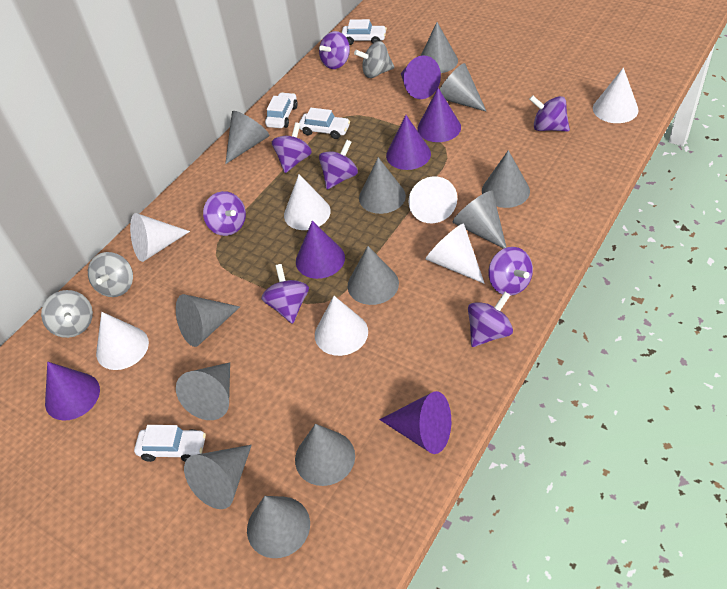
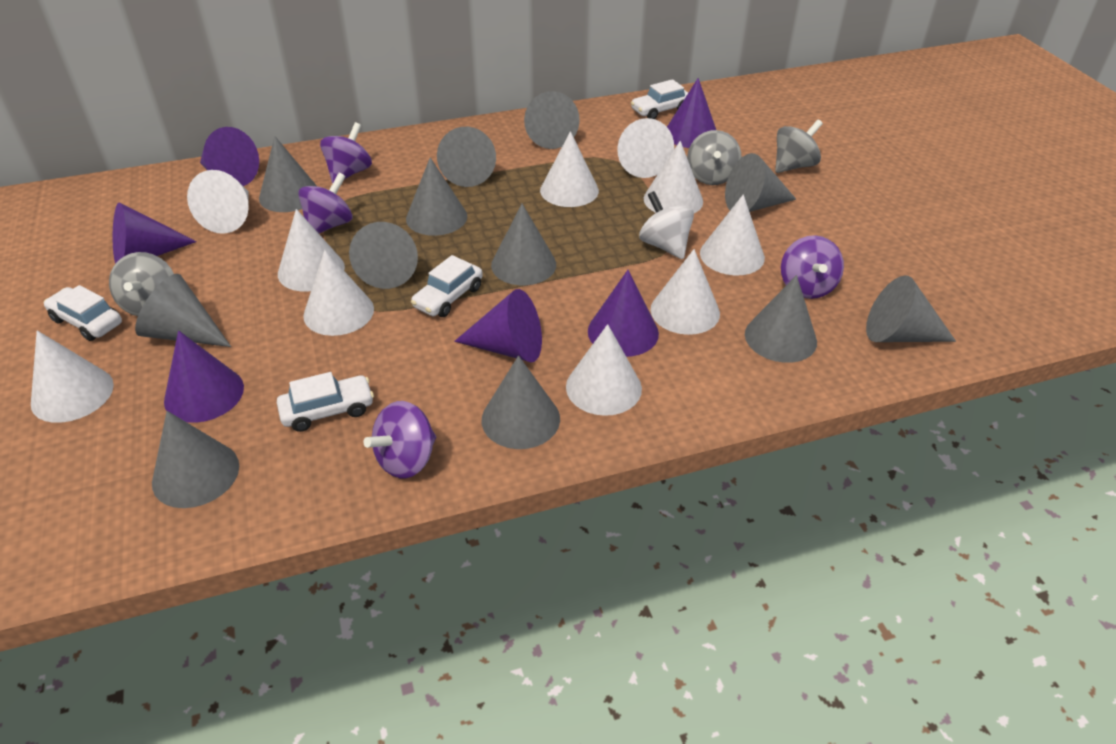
purple spinning top: [203,191,246,236] [261,264,309,324] [272,122,312,173] [319,31,350,69] [319,140,358,189] [468,292,513,347] [488,247,533,296] [529,95,570,132] = 8 -> [298,173,353,234] [320,122,372,184] [363,401,436,479] [781,235,844,299] = 4
white cone: [96,312,149,370] [130,213,190,262] [284,174,331,230] [315,296,368,356] [409,176,457,223] [426,224,485,284] [593,67,639,123] = 7 -> [31,330,114,423] [187,170,249,234] [278,209,345,291] [303,250,374,336] [540,131,599,207] [566,324,642,416] [617,118,674,178] [644,141,703,213] [650,249,720,335] [700,194,765,276] = 10
white spinning top: none = 0 -> [639,191,694,259] = 1

